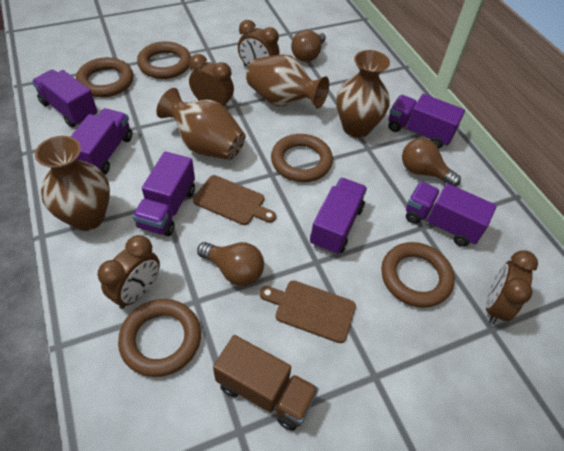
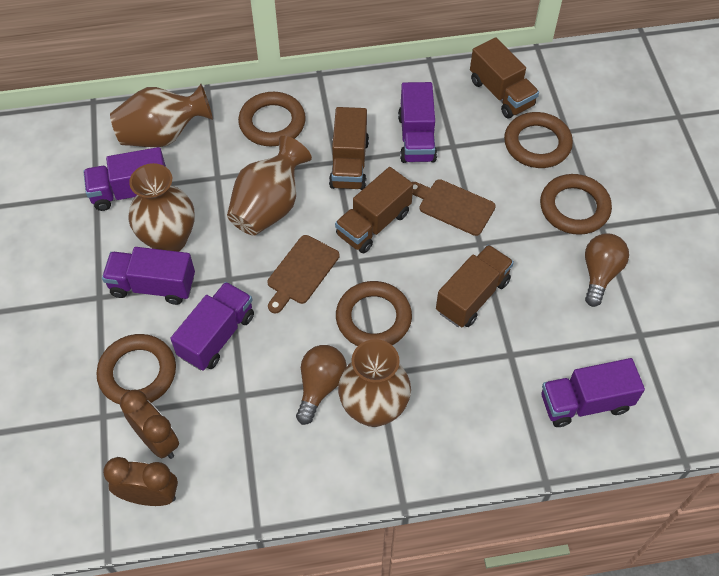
brown clock: [98,235,160,309] [189,54,234,110] [238,20,279,67] [486,250,538,324] = 4 -> [103,457,178,506] [120,390,179,459] = 2
brown light bulb: [197,242,264,286] [291,30,326,62] [402,138,461,186] = 3 -> [296,345,347,425] [585,233,629,307] = 2
brown truck: [213,335,319,431] = 1 -> [329,107,369,190] [335,167,413,254] [436,245,514,327] [470,37,539,119] = 4
purple truck: [32,70,97,127] [70,108,132,175] [133,151,195,236] [310,178,367,255] [388,94,465,149] [406,181,497,247] = 6 -> [83,147,166,211] [102,247,195,305] [170,282,254,371] [398,82,437,163] [541,358,645,427] = 5

